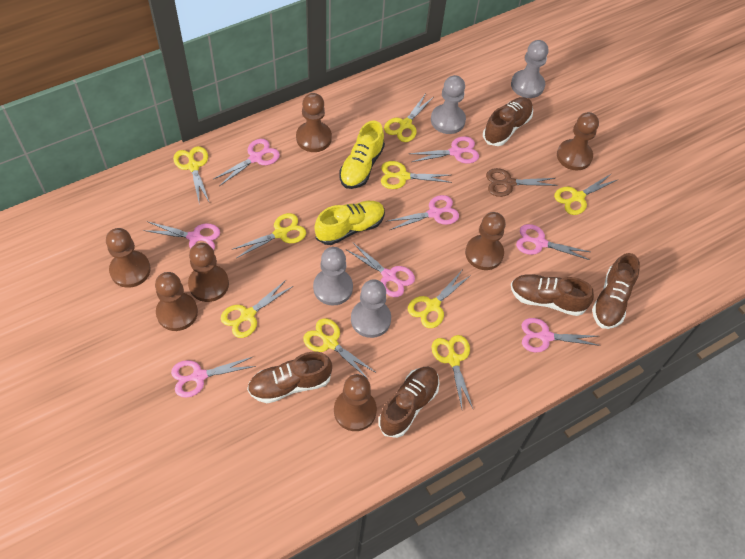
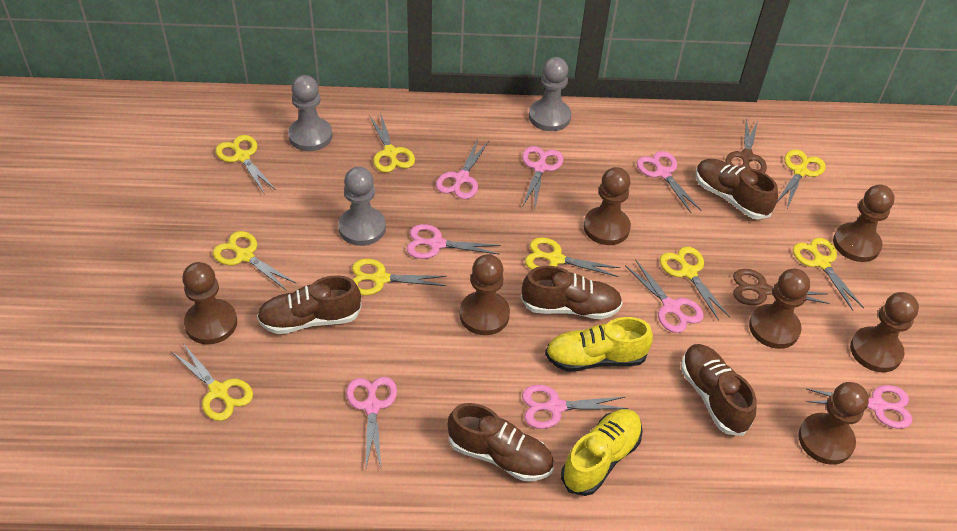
brown scissors: [486,168,558,197] = 1 -> [725,118,767,173] [733,269,830,305] = 2
grey pawn: [313,247,353,306] [351,279,391,338] [431,75,466,134] [511,40,549,98] = 4 -> [288,75,333,151] [338,167,386,246] [529,57,571,131] = 3

